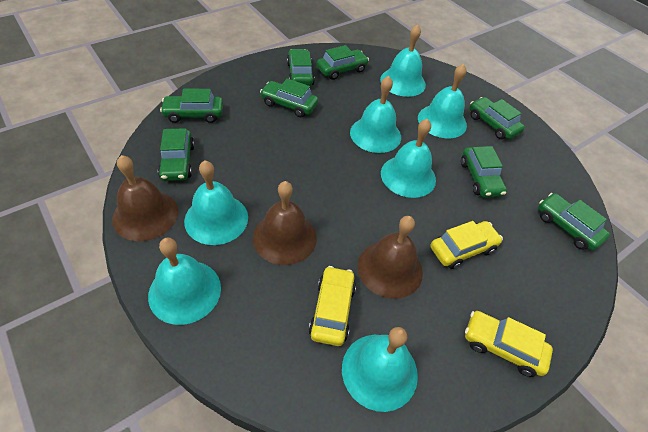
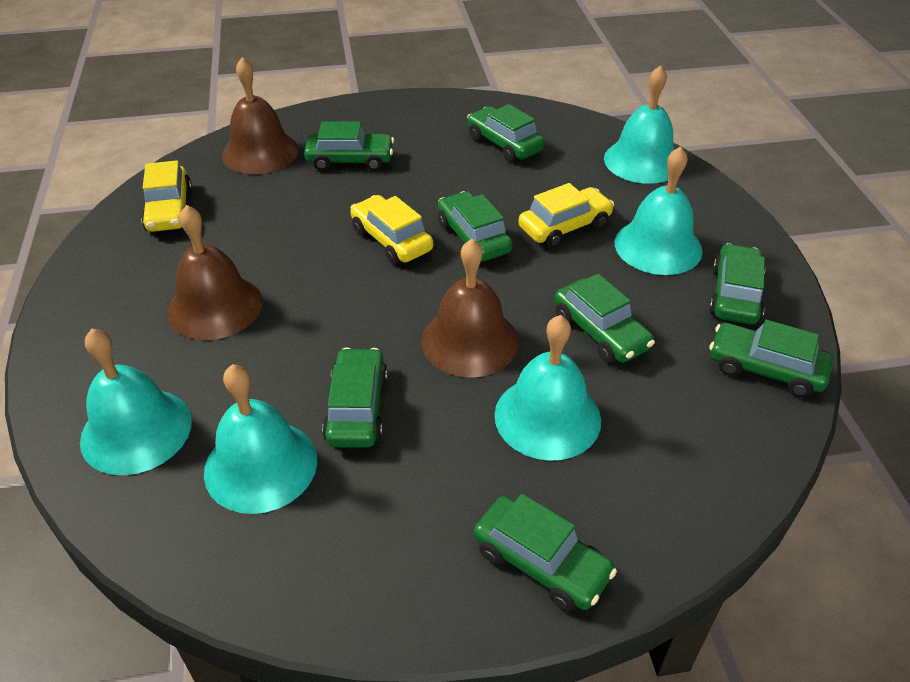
turquoise bell: [148,238,221,325] [184,160,248,245] [342,327,418,412] [350,76,401,153] [380,24,426,97] [381,119,436,198] [418,64,467,138] = 7 -> [80,329,192,475] [204,364,317,514] [494,315,601,461] [604,65,674,184] [615,146,703,275] = 5

